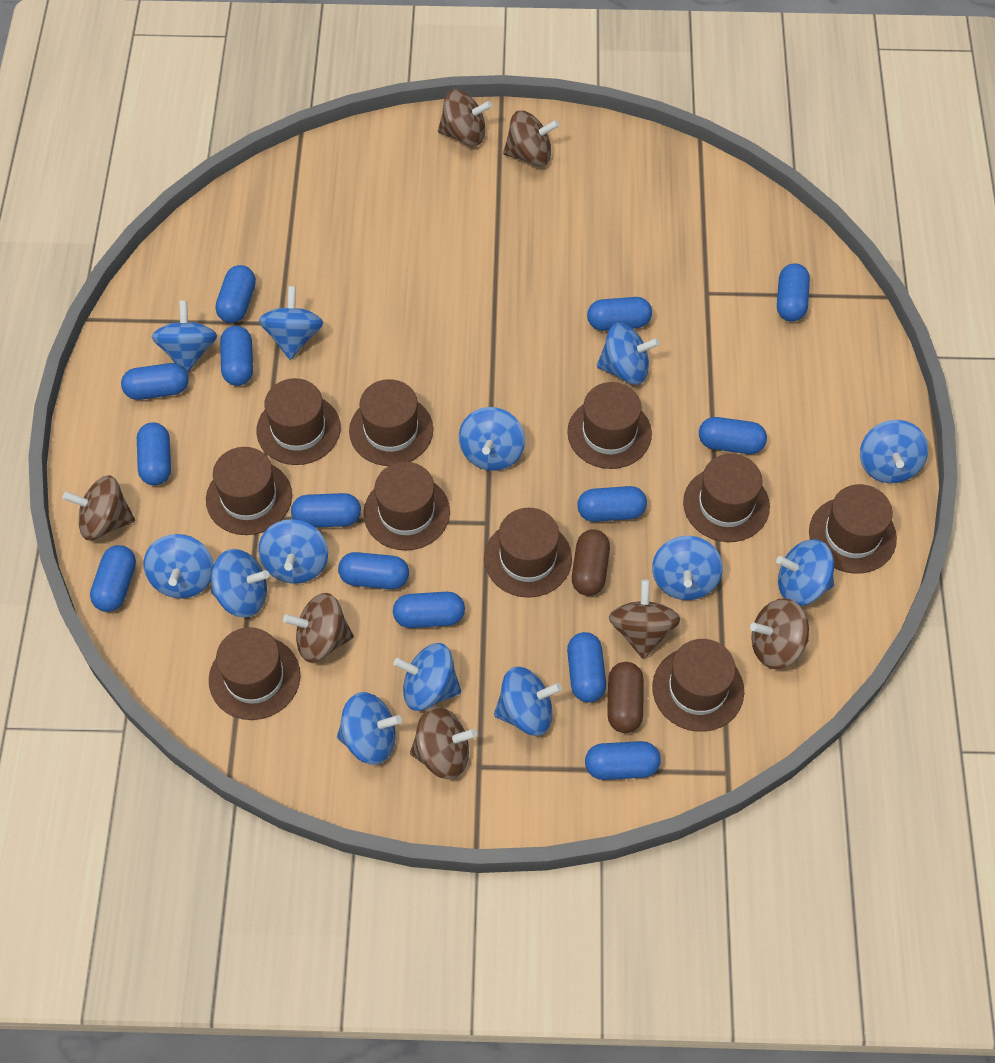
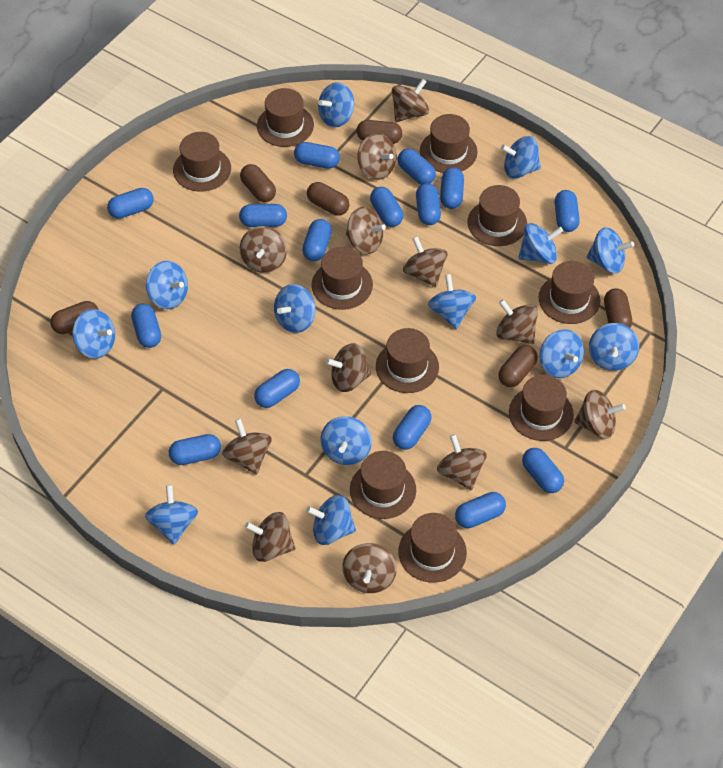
blue capsule: [90,545,136,612] [121,363,189,400] [137,422,171,485] [216,265,256,323] [220,326,253,386] [291,493,361,528] [338,552,409,589] [393,592,465,628] [567,632,606,703] [577,486,647,522] [585,741,661,780] [587,297,652,331] [699,417,767,454] [777,263,810,322] = 14 -> [107,188,154,219] [131,304,161,348] [169,434,221,465] [239,204,287,227] [254,369,300,408] [294,142,340,169] [302,219,332,261] [370,187,403,227] [393,405,432,450] [398,148,436,185] [416,183,441,225] [440,167,464,209] [455,492,506,528] [522,448,564,493] [554,190,580,232] = 15
brown capsule: [572,529,610,596] [607,662,644,733] = 2 -> [50,301,99,334] [240,164,276,202] [307,182,350,216] [357,120,402,144] [498,345,538,387] [604,288,632,328] = 6
brown spinning top: [63,475,135,540] [283,593,354,662] [410,707,477,780] [438,89,492,146] [503,110,559,166] [609,580,680,659] [750,598,809,669] = 7 -> [222,419,272,475] [240,226,287,273] [245,512,295,562] [325,343,371,392] [342,543,397,593] [346,207,386,254] [358,133,396,180] [392,79,429,122] [403,236,447,287] [437,434,486,490] [496,299,538,344] [574,390,626,439] = 12

